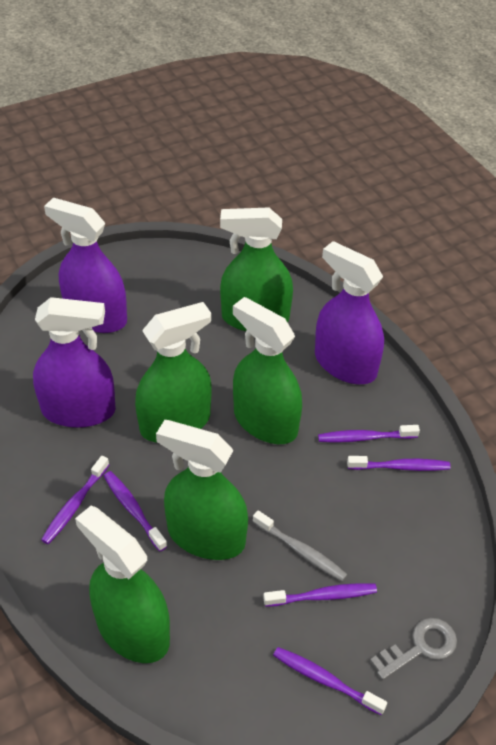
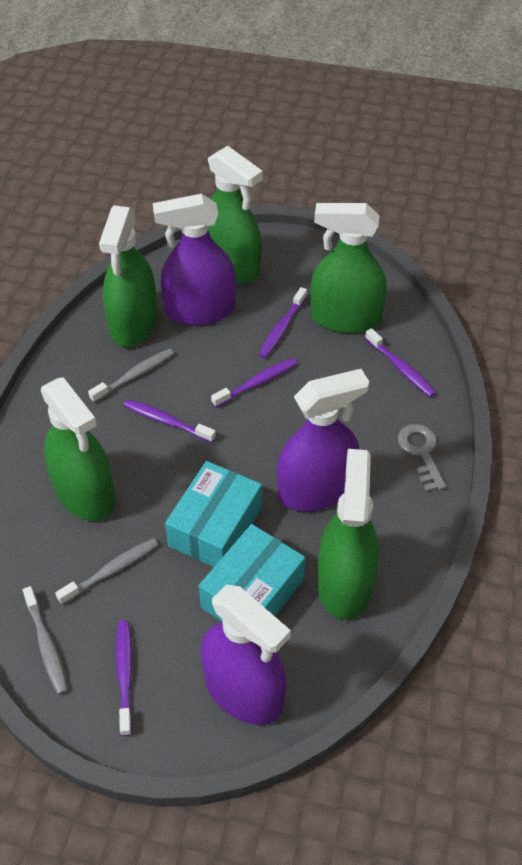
grey toothbrush: [253,511,348,581] = 1 -> [22,586,68,695] [55,538,158,604] [88,348,174,403] = 3
purple toothbrush: [41,456,109,544] [104,471,167,551] [263,583,377,607] [273,647,387,715] [318,425,420,443] [347,456,451,471] = 6 -> [116,620,133,736] [124,399,216,443] [211,358,297,407] [259,287,307,358] [365,328,436,397] = 5
turquoise box: none = 0 -> [165,461,262,567] [199,524,305,622] = 2

